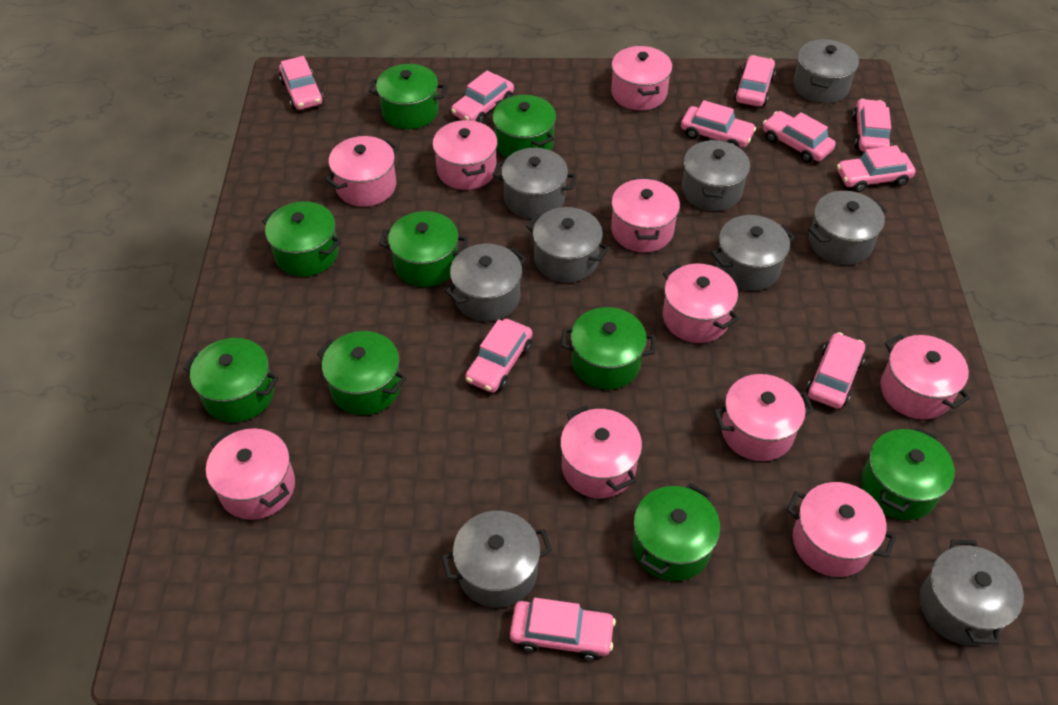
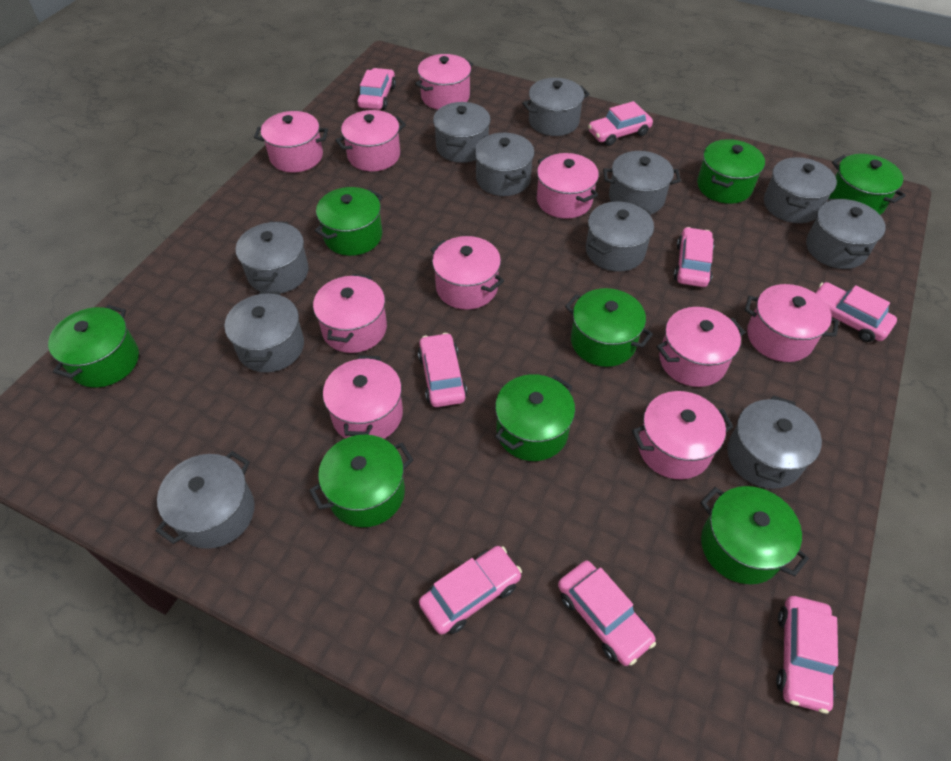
green pot: [183,338,279,422] [262,201,341,277] [317,331,407,415] [369,64,446,129] [379,211,468,287] [493,95,556,158] [561,307,655,390] [633,483,720,581] [861,427,955,520] = 9 -> [48,305,139,388] [309,435,413,527] [314,187,383,256] [495,374,575,461] [565,288,653,367] [697,139,765,204] [700,486,809,584] [828,154,906,215] = 8
grey pot: [442,511,552,608] [445,244,526,322] [493,148,577,219] [526,207,610,283] [682,139,750,211] [711,215,795,291] [793,39,859,103] [808,191,887,265] [920,539,1024,645] = 9 -> [155,451,255,549] [224,292,304,373] [236,221,309,294] [433,102,491,163] [474,133,535,196] [522,78,589,136] [586,201,654,272] [603,151,681,215] [727,395,822,489] [764,157,837,223] [806,199,886,269] = 11
pink car: [279,56,324,110] [451,70,514,123] [465,319,532,393] [510,598,616,661] [681,100,756,147] [734,55,776,107] [763,111,836,163] [807,332,865,409] [837,145,916,192] [852,99,892,152] = 10 -> [357,68,396,110] [418,333,467,407] [419,546,522,635] [558,561,656,666] [588,101,653,146] [674,227,714,287] [776,596,838,714] [816,282,897,342] = 8

